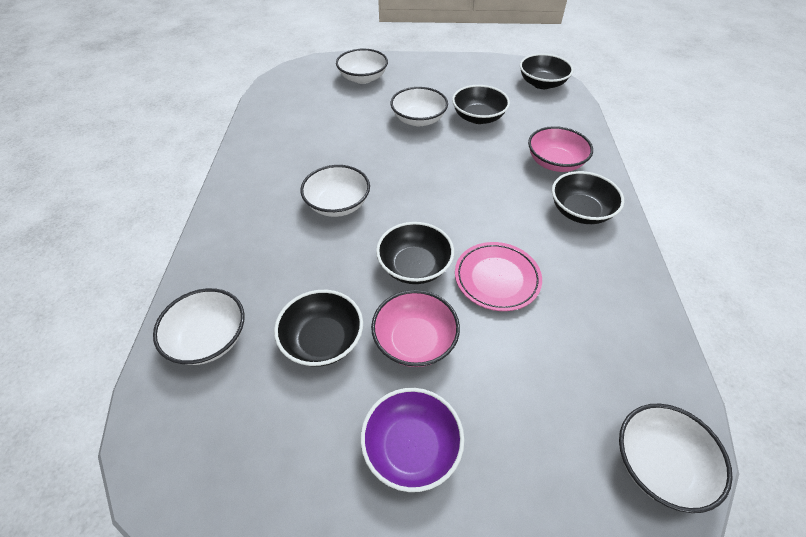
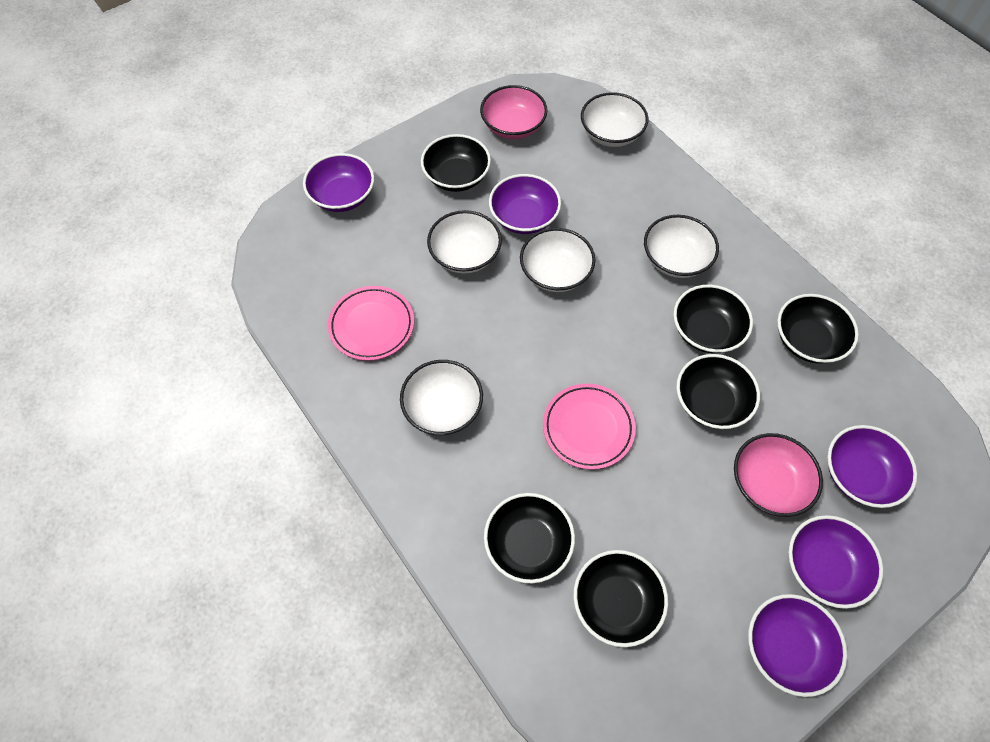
black bowl: [274,290,363,367] [376,222,454,284] [452,85,510,124] [520,54,574,89] [552,171,624,224] = 5 -> [421,134,491,192] [484,493,575,583] [573,550,668,647] [673,285,753,354] [676,354,760,429] [777,294,859,364] = 6
pink plate: [455,242,542,311] = 1 -> [328,286,414,361] [543,384,636,470] = 2
purple bowl: [361,388,464,492] = 1 -> [303,153,374,212] [489,174,561,234] [748,594,847,697] [788,515,883,609] [827,425,917,508] = 5

